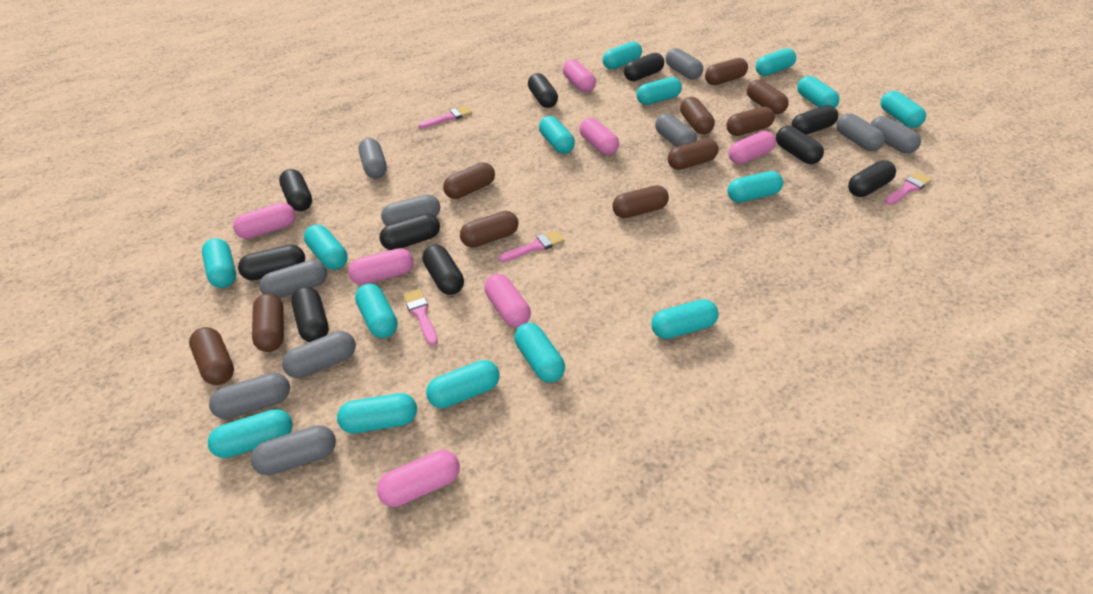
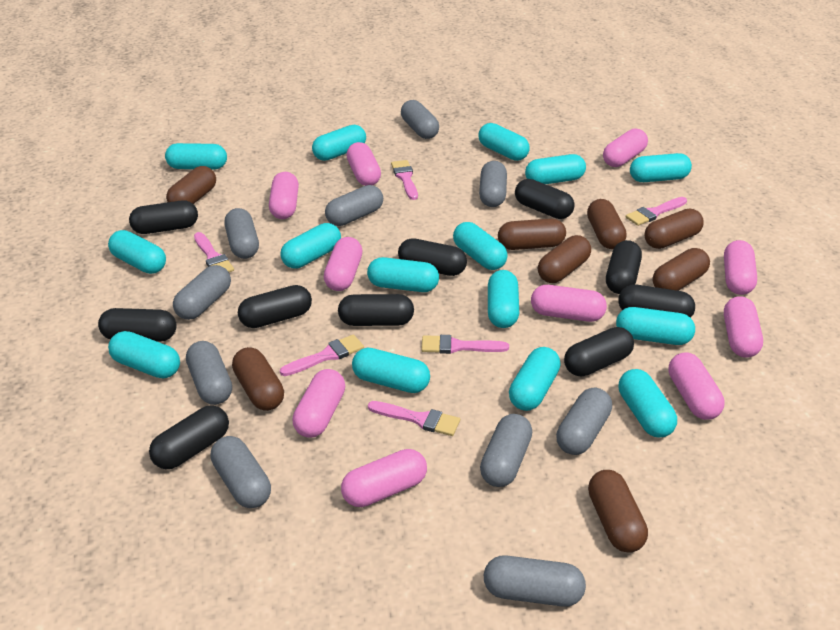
brown capsule: [189,327,234,385] [252,294,284,352] [443,163,495,199] [460,211,518,248] [612,185,669,218] [668,138,719,170] [680,97,715,134] [705,58,748,85] [726,107,775,136] [747,80,789,114] = 10 -> [166,166,216,204] [232,347,284,411] [498,218,566,250] [538,235,591,283] [587,199,627,249] [588,470,648,553] [645,209,704,249] [653,248,710,291] = 8
pink brush: [403,288,438,346] [418,106,472,129] [499,230,565,262] [885,172,932,205] = 4 -> [194,232,234,272] [280,334,364,376] [368,401,460,436] [391,160,418,200] [421,335,509,354] [626,197,687,226] = 6
pink capsule: [233,203,296,239] [348,248,414,285] [377,450,460,507] [484,274,531,327] [563,60,596,92] [579,118,619,155] [729,131,776,164] = 7 -> [269,172,299,219] [292,369,345,438] [324,237,362,291] [341,449,427,507] [346,142,381,186] [531,285,607,322] [603,128,648,167] [668,352,725,420] [724,240,757,295] [724,296,763,358] = 10

